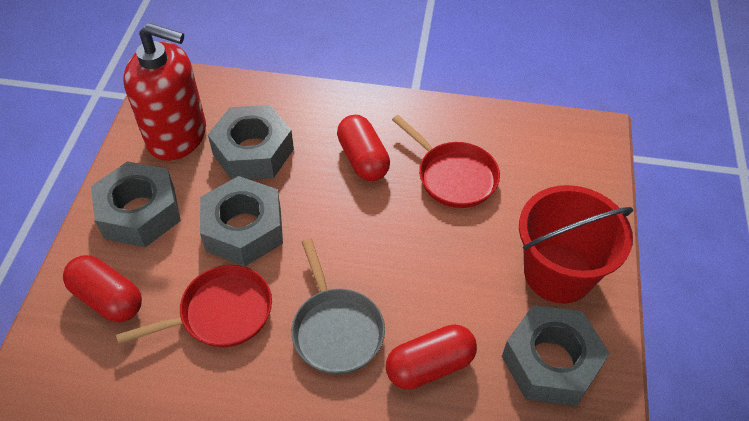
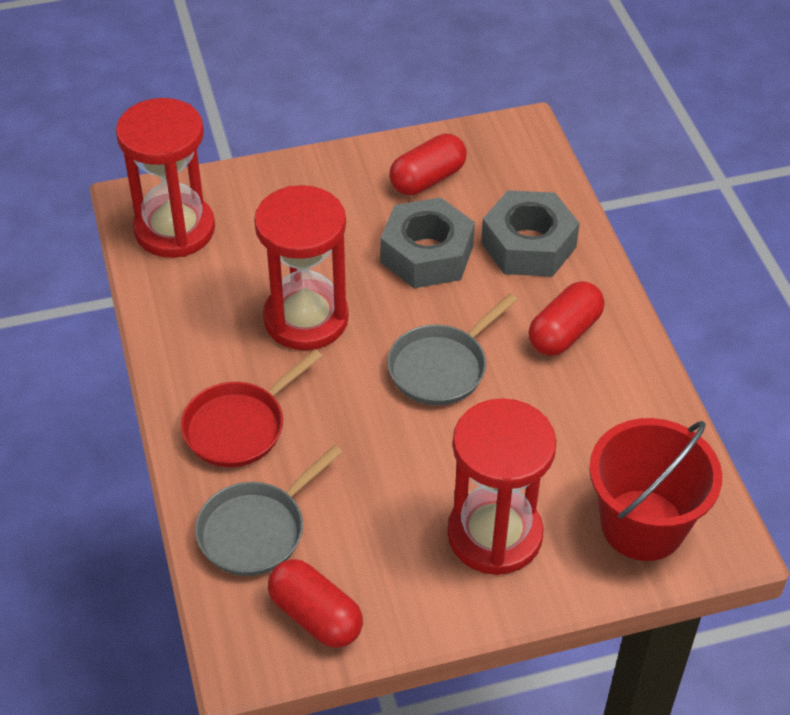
grey nut: [91,161,181,247] [200,176,283,266] [208,105,294,180] [502,305,610,406] = 4 -> [381,197,475,288] [481,190,580,277] = 2
grey pan: [291,238,385,375] = 1 -> [195,445,343,576] [387,293,518,405] = 2
red hourglass: none = 0 -> [116,98,215,258] [254,185,349,350] [447,398,557,575] = 3
red pan: [116,265,272,347] [392,115,500,208] = 2 -> [181,349,322,467] = 1
red soap dispenser: [123,23,206,161] = 1 -> none = 0

